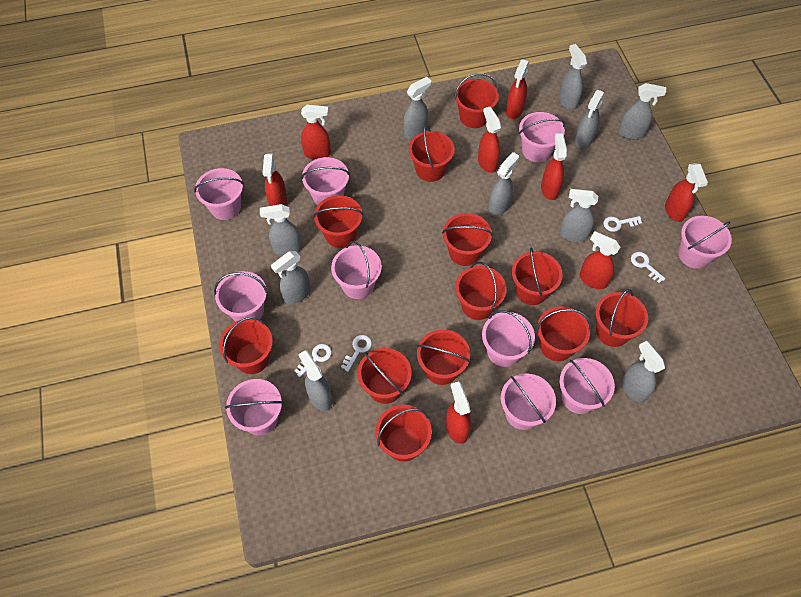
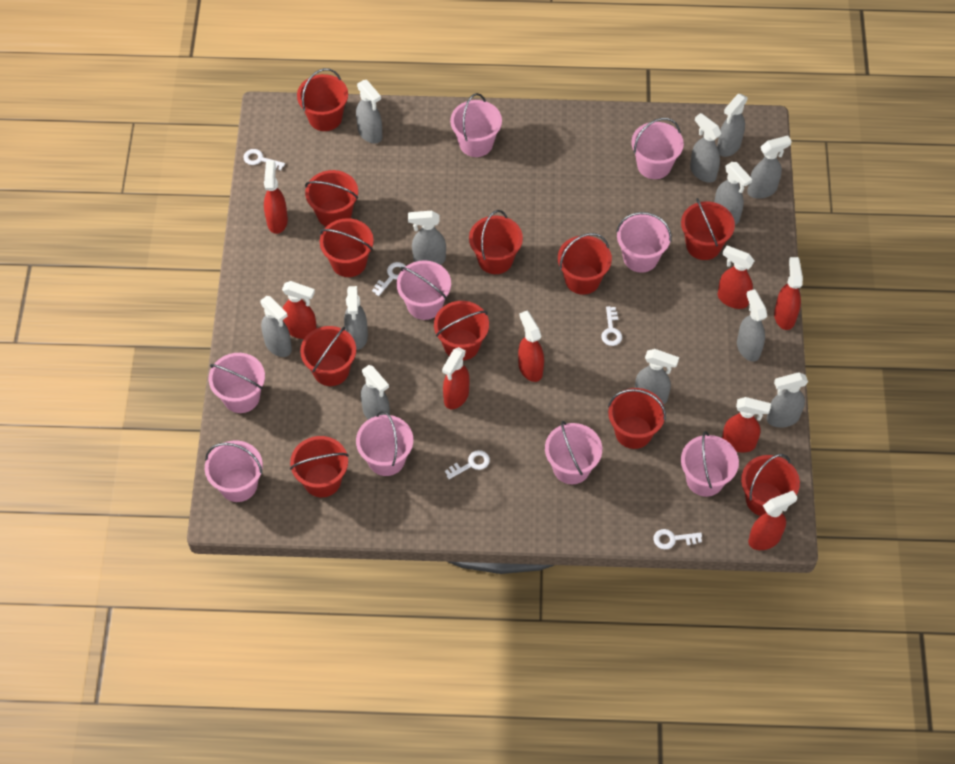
grey spray bottle: [260,204,302,256] [271,251,310,304] [298,350,332,411] [403,77,431,139] [488,152,519,217] [559,44,587,110] [560,189,598,242] [575,90,605,149] [618,83,666,139] [622,341,665,403] = 10 -> [260,296,292,357] [344,286,368,350] [356,80,382,144] [361,365,390,420] [408,211,446,265] [635,349,679,404] [690,113,722,183] [714,162,752,225] [717,94,748,157] [737,289,767,361] [747,136,792,199] [767,372,808,428] = 12
pink bucket: [194,168,244,220] [214,271,268,322] [225,379,283,435] [301,157,350,205] [331,241,382,299] [482,310,535,367] [501,374,556,430] [519,112,565,162] [560,358,615,414] [678,216,732,269] = 10 -> [205,441,263,502] [209,353,265,413] [356,411,413,476] [397,260,451,320] [450,93,502,157] [545,421,602,484] [616,212,672,273] [631,118,684,179] [681,431,739,497] = 9
red bucket: [219,317,273,374] [313,195,363,248] [357,348,412,404] [375,405,432,462] [409,125,455,182] [417,329,470,385] [442,213,493,266] [454,73,499,128] [455,262,507,320] [512,247,563,305] [536,306,591,361] [595,289,648,347] = 12 -> [290,436,349,498] [297,68,348,131] [300,326,356,386] [305,170,358,227] [320,218,374,277] [434,301,489,361] [469,210,523,274] [558,233,612,295] [608,388,666,449] [681,198,735,260] [741,454,800,516] = 11
white key: [294,344,332,377] [341,335,372,372] [603,216,642,232] [631,252,666,283] = 4 -> [243,149,285,170] [372,262,406,296] [445,450,490,479] [601,306,622,346] [654,529,702,549] = 5

